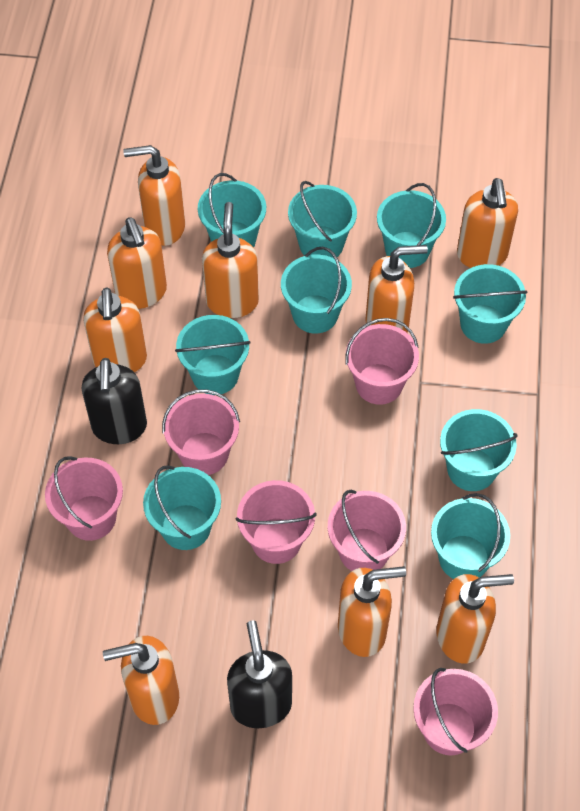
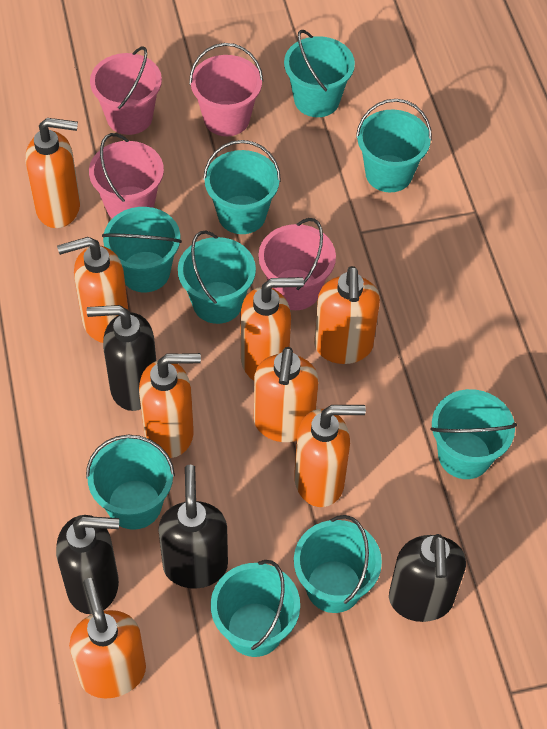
black soap dispenser: [82,358,147,444] [227,621,292,728] = 2 -> [56,515,119,614] [87,305,156,411] [158,465,228,589] [389,534,466,622] = 4
orange soap dispenser: [83,287,147,372] [103,636,179,725] [107,217,167,309] [123,145,185,246] [202,202,259,318] [338,566,406,657] [365,245,428,333] [436,574,514,664] [457,178,518,268] = 9 -> [26,118,80,228] [57,237,128,343] [69,578,146,698] [139,353,201,458] [241,277,304,381] [254,347,319,442] [294,405,366,507] [314,266,380,364] = 8
pink bucket: [45,456,123,541] [162,389,240,475] [235,480,317,564] [328,490,406,571] [345,318,419,405] [413,668,498,755] = 6 -> [89,133,164,218] [90,47,162,135] [189,43,263,136] [258,218,336,310] = 4

